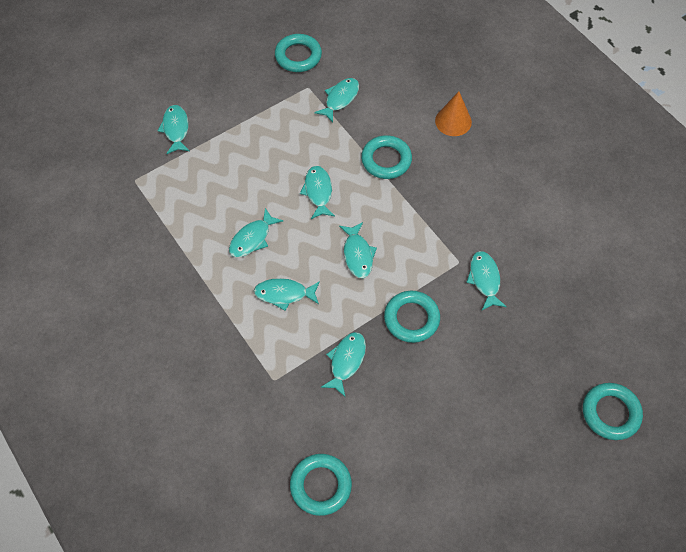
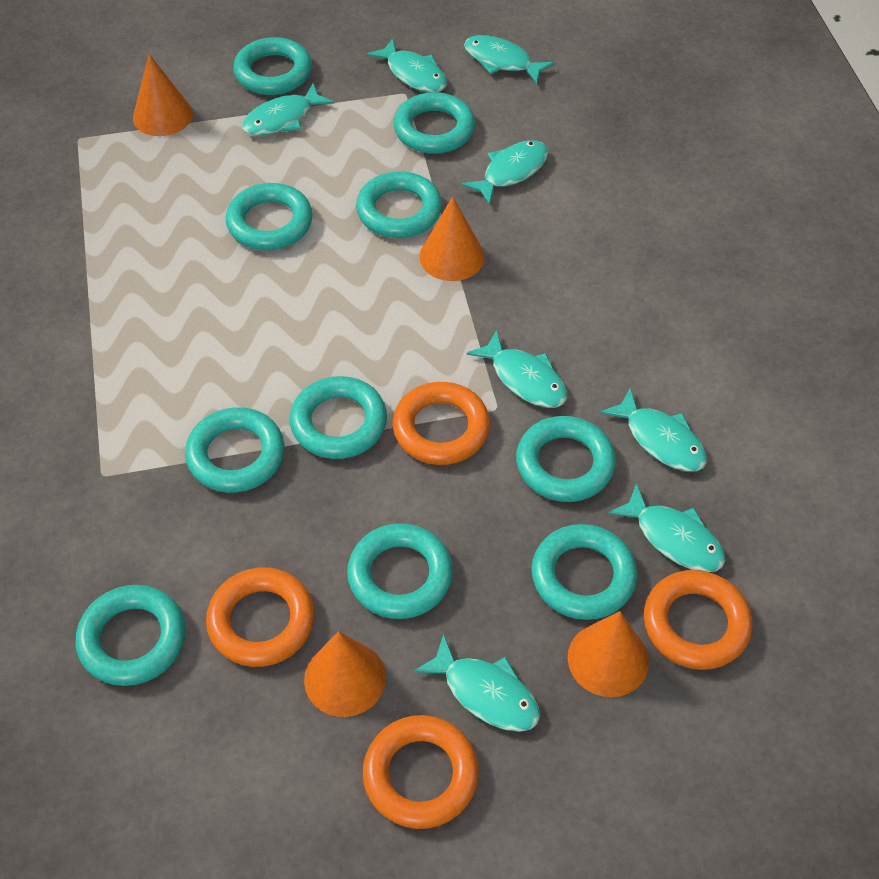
orange cone: [435,91,472,136] = 1 -> [133,54,193,136] [304,631,386,717] [419,197,485,281] [568,611,649,697] = 4
orange ring: none = 0 -> [206,567,314,667] [363,715,479,829] [392,382,490,465] [644,570,752,670] = 4
turquoise ring: [275,34,322,72] [290,454,352,516] [361,135,412,179] [384,291,440,343] [583,383,643,440] = 5 -> [75,585,185,686] [185,407,285,493] [226,183,313,250] [233,37,312,95] [290,376,387,459] [347,523,453,619] [356,171,442,238] [394,92,475,154] [516,416,616,502] [531,524,637,620] = 10

